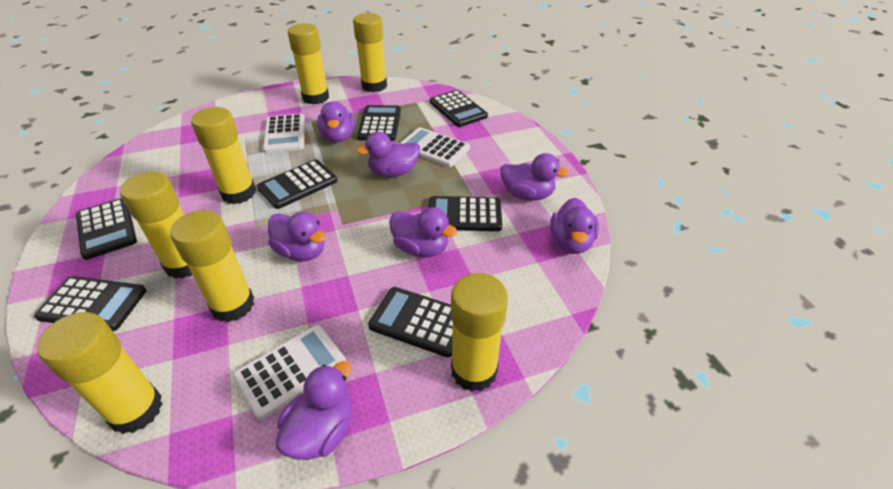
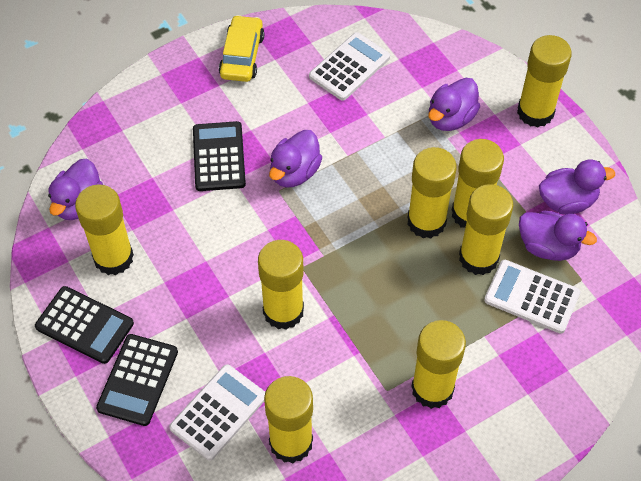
black calculator: [34,276,146,331] [76,198,137,260] [257,160,337,209] [357,105,401,141] [368,287,453,357] [428,196,502,231] [430,90,488,127] = 7 -> [35,286,134,364] [96,334,178,426] [193,121,246,191] = 3
purple duck: [268,211,326,261] [276,361,352,460] [317,101,355,142] [356,132,420,177] [389,207,458,257] [501,153,570,201] [550,198,599,254] = 7 -> [48,159,103,220] [269,130,322,188] [429,78,480,131] [519,211,597,261] [539,159,615,215] = 5
yellow car: none = 0 -> [219,15,264,82] = 1
yellow glue stick: [37,312,162,434] [120,172,192,279] [170,210,254,322] [191,107,256,204] [288,23,329,104] [353,13,387,92] [451,273,508,392] = 7 -> [75,184,134,275] [258,240,304,330] [264,376,313,463] [407,147,457,239] [411,320,466,409] [452,139,504,228] [459,184,514,275] [517,35,572,128] = 8

